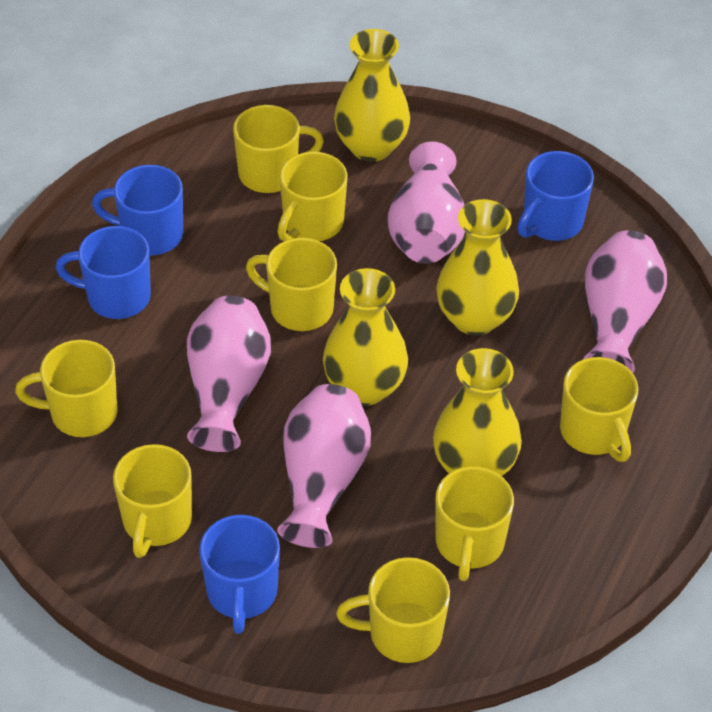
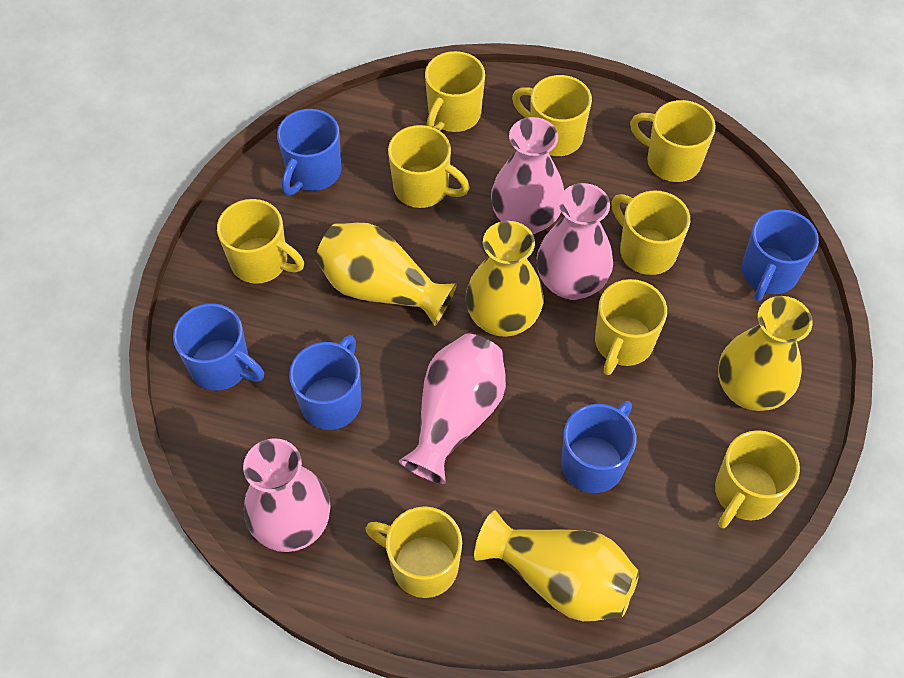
blue mug: [56,226,151,319] [92,165,183,255] [199,515,280,634] [518,151,594,241] = 4 -> [173,303,264,391] [277,109,341,195] [289,335,361,430] [561,401,637,493] [742,209,819,301] = 5
yellow mug: [15,340,118,437] [113,444,192,558] [233,105,324,193] [246,238,337,331] [277,152,348,241] [336,557,450,663] [436,466,514,581] [560,357,639,462] = 8 -> [217,199,304,284] [365,506,462,598] [388,125,470,208] [425,51,485,132] [512,75,592,156] [595,279,667,375] [611,190,690,275] [630,100,716,182] [715,430,800,528] = 9

